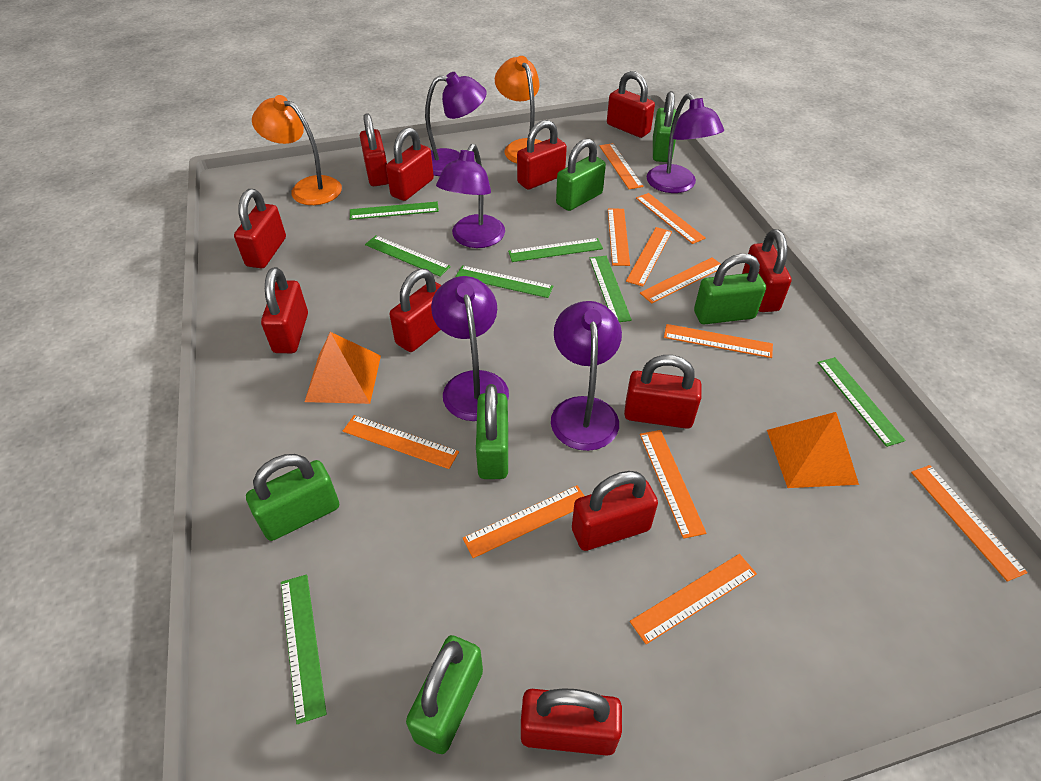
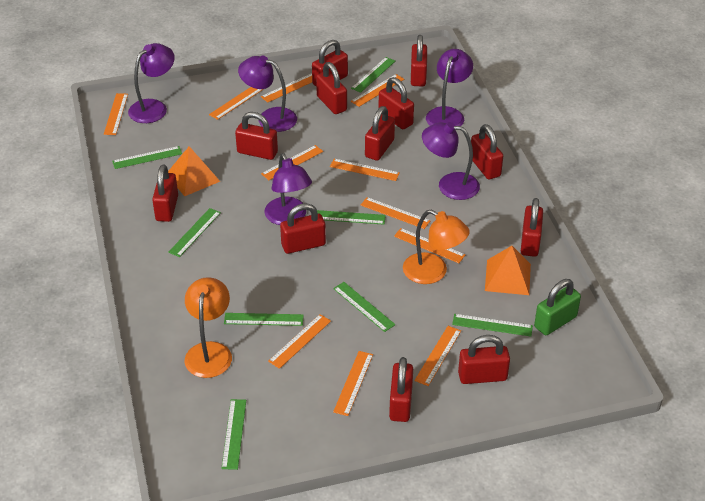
green padlock: [246,454,339,541] [406,635,483,754] [476,384,508,479] [556,139,606,211] [653,91,676,162] [694,254,766,324] = 6 -> [534,279,581,335] = 1
green ruler: [281,574,327,724] [350,202,439,220] [365,235,451,277] [455,265,554,298] [508,238,603,262] [589,256,632,322] [818,357,906,447] = 7 -> [112,146,182,169] [168,208,221,257] [221,399,246,470] [224,313,304,326] [317,210,386,225] [333,282,396,332] [351,57,395,93] [452,314,533,337] = 8
red padlock: [234,189,286,268] [261,267,308,353] [360,113,388,186] [386,127,434,201] [389,269,442,352] [517,120,567,190] [521,689,622,756] [572,471,658,551] [607,71,655,138] [624,355,702,429] [742,229,792,312] = 11 -> [152,164,178,222] [235,112,278,160] [280,203,326,254] [312,40,348,86] [316,62,347,114] [365,106,395,161] [378,77,414,129] [389,357,413,422] [411,35,427,86] [458,335,510,384] [471,124,503,179] [521,198,543,257] = 12

